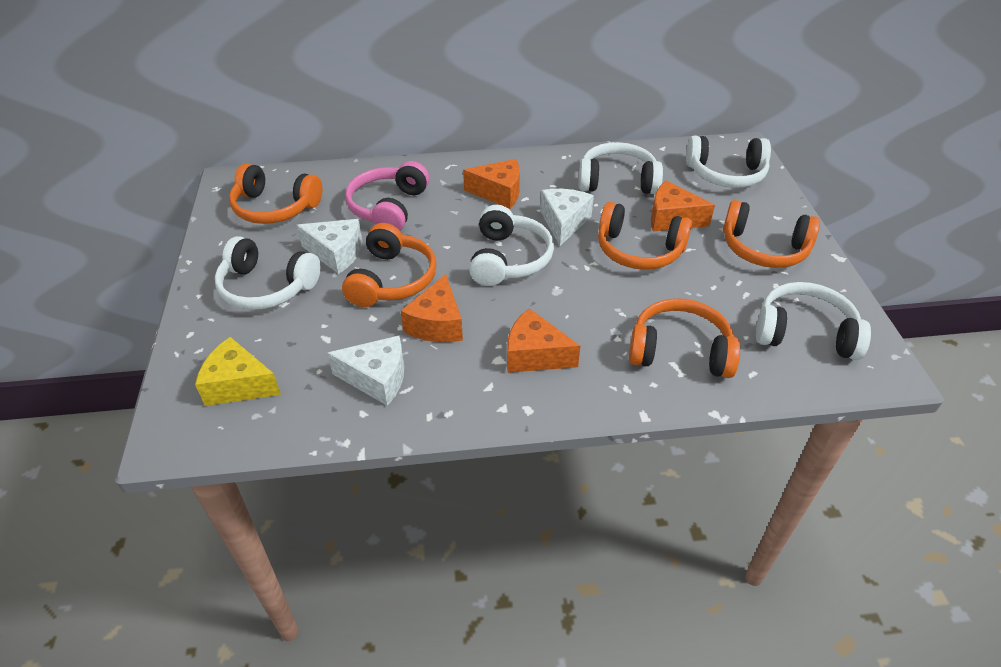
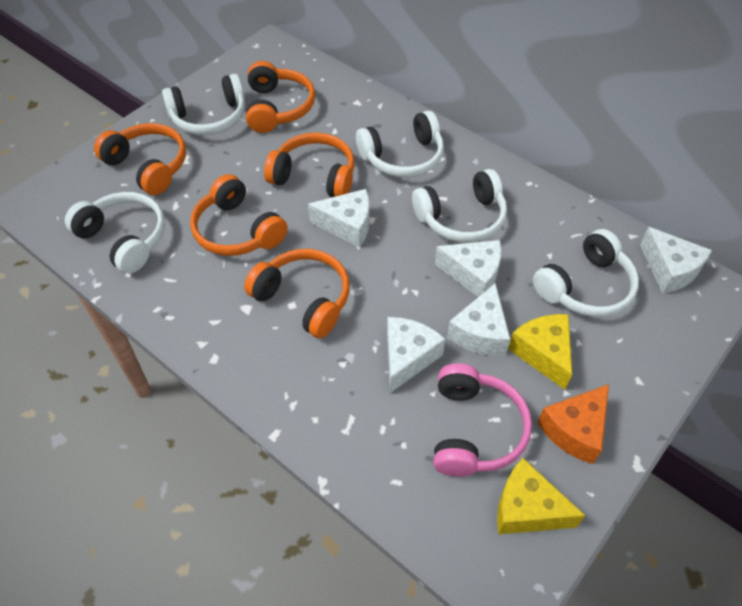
orange cheese: [401,274,463,342] [463,159,520,209] [507,308,580,373] [651,181,715,231] = 4 -> [537,384,609,464] = 1
white cheese: [296,219,362,274] [327,336,404,406] [540,189,594,246] = 3 -> [308,189,370,248] [387,317,445,393] [435,240,502,297] [447,283,510,356] [640,227,712,294] = 5
yellow cheese: [195,337,281,406] = 1 -> [497,458,586,534] [508,314,572,390] = 2

